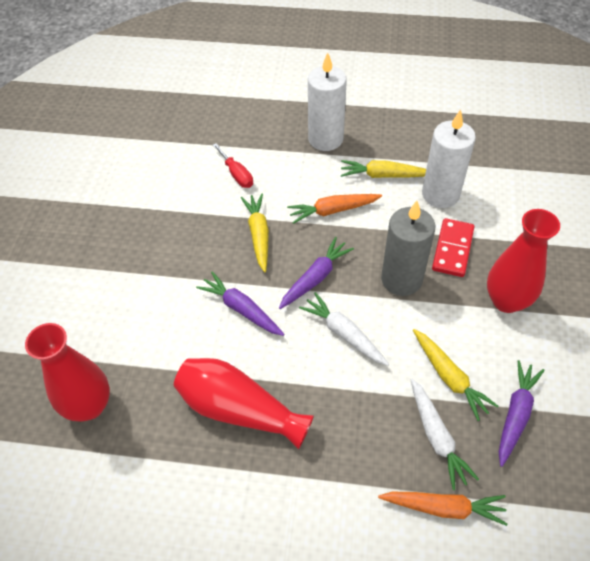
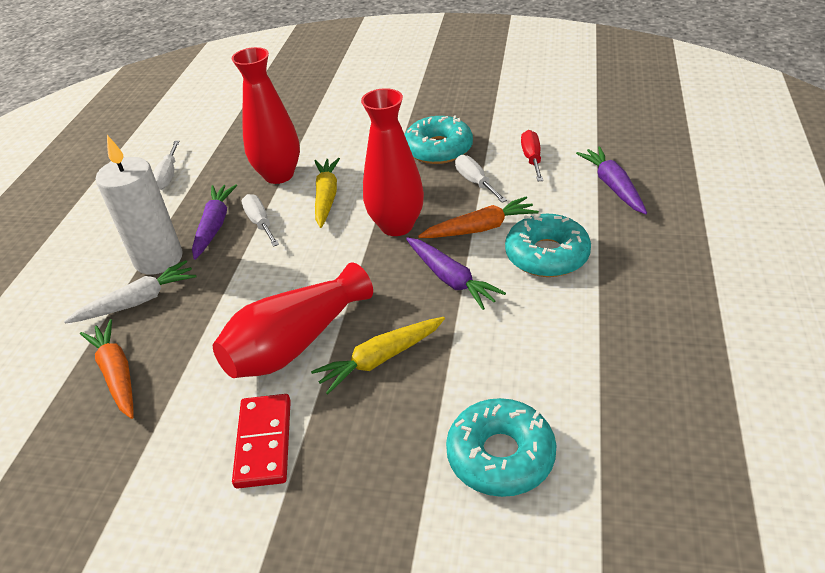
grey candle: [381,201,435,296] = 1 -> none = 0
turquoise donut: none = 0 -> [405,115,473,164] [446,398,556,497] [505,214,591,277] = 3
white candle: [308,52,347,151] [422,109,476,208] = 2 -> [96,135,183,275] = 1
white carrot: [299,292,389,366] [411,379,479,490] = 2 -> [64,260,196,324] = 1
white screwdriver: none = 0 -> [153,141,180,189] [241,194,279,247] [455,155,507,203] = 3
yellow carrot: [241,194,269,272] [341,160,426,178] [413,329,498,421] = 3 -> [311,317,445,394] [314,158,340,228] = 2

